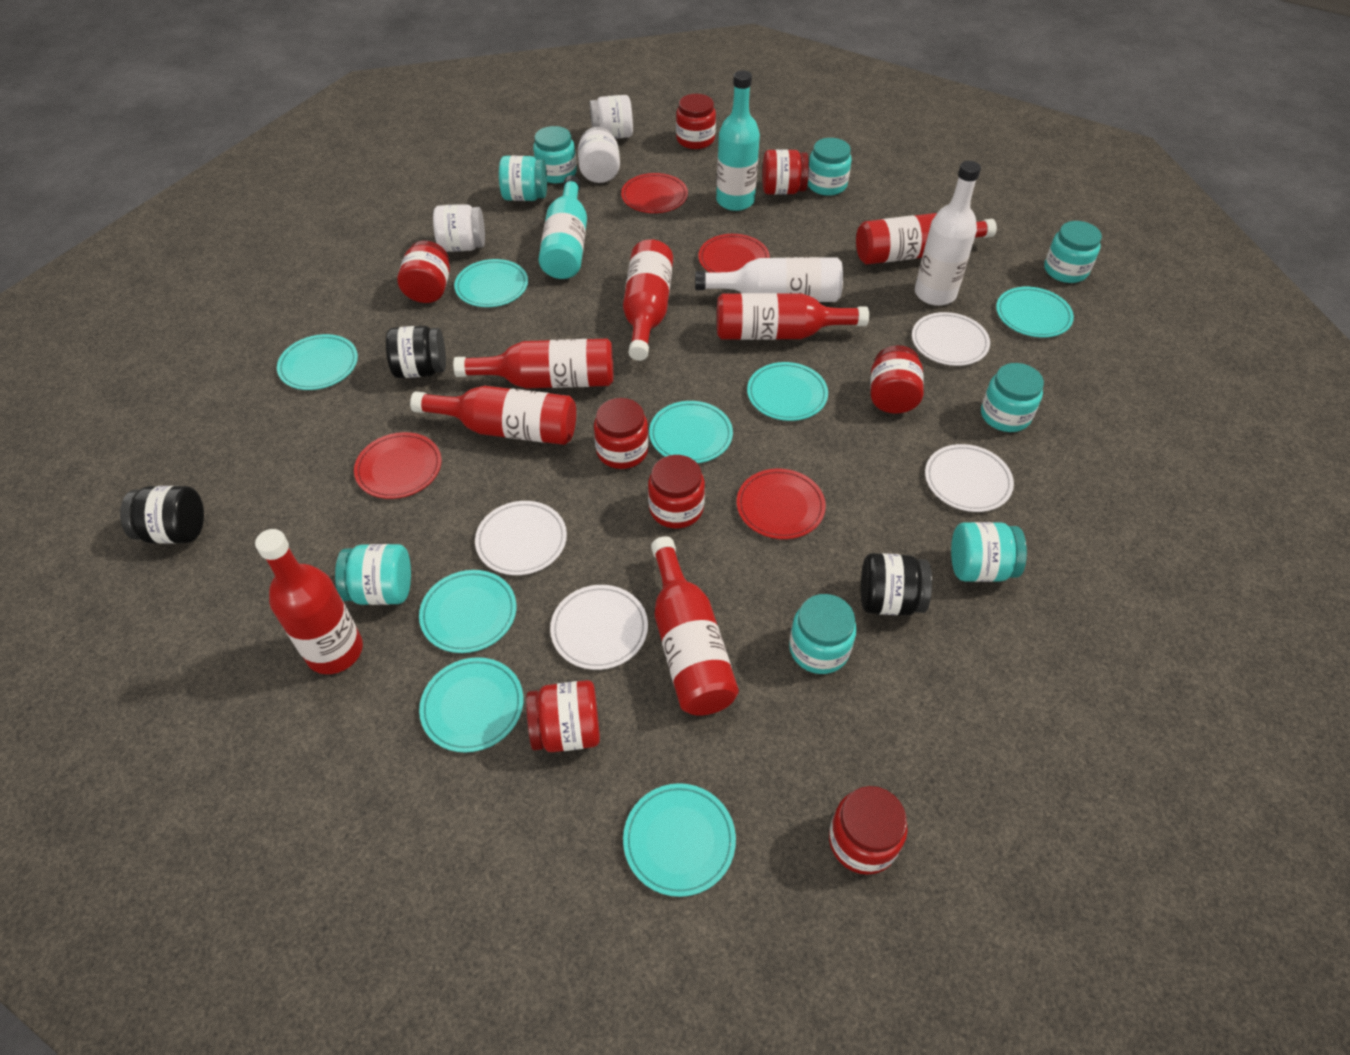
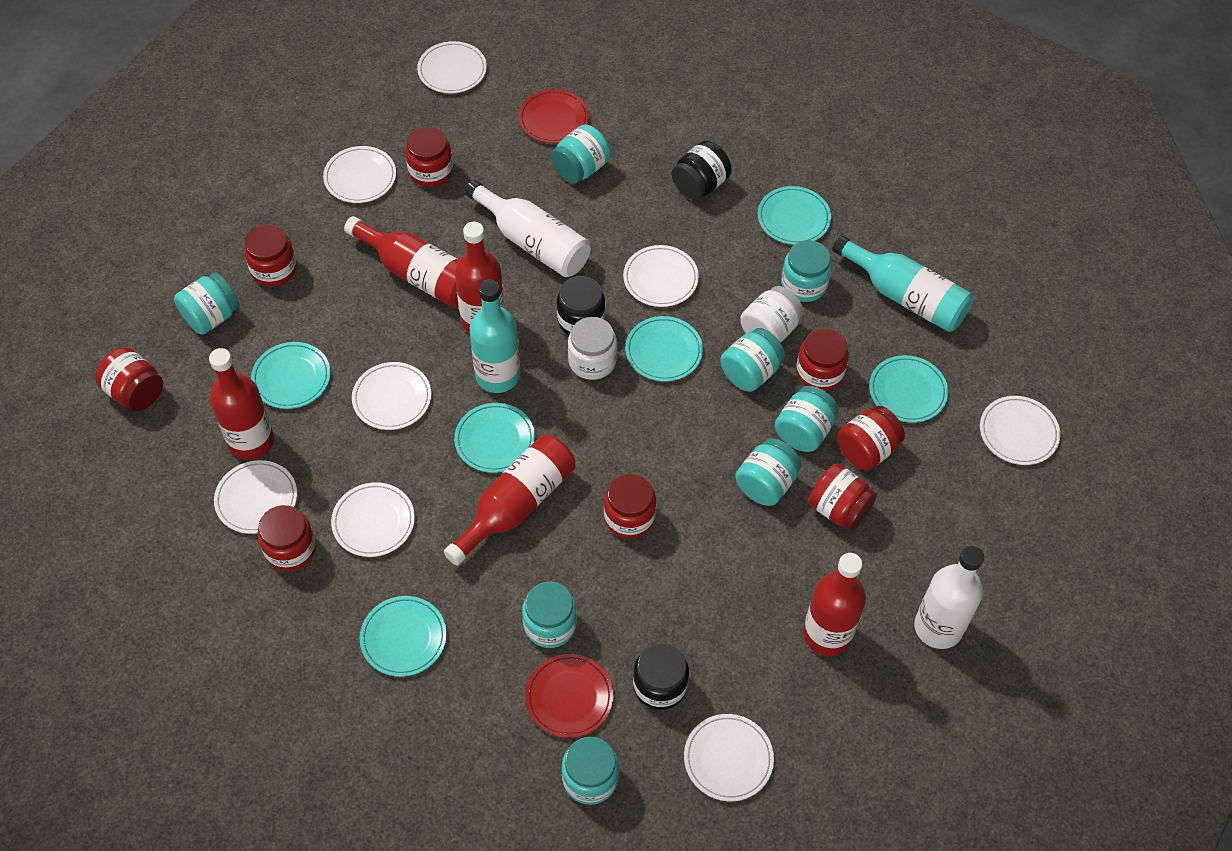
red bottle: [255,529,363,674] [410,386,576,445] [453,339,613,389] [623,239,673,361] [651,536,739,716] [717,293,869,340] [856,213,997,265] = 7 -> [209,348,274,460] [344,216,459,308] [444,435,575,565] [455,222,505,333] [803,553,866,656] = 5
red plate: [354,432,442,499] [621,173,688,213] [698,234,770,273] [737,469,826,539] = 4 -> [518,89,589,143] [525,654,613,738] = 2
turquoise plate: [277,334,358,390] [419,570,516,653] [419,657,523,753] [454,259,528,307] [623,783,736,897] [649,401,733,463] [747,362,828,421] [996,287,1074,338] = 8 -> [251,342,330,409] [360,596,447,677] [454,403,535,473] [625,316,703,382] [758,186,831,245] [869,355,948,423] = 6
white jar: [433,204,485,252] [578,127,620,183] [590,95,633,139] = 3 -> [568,317,617,380] [740,286,804,343] = 2
white plate: [475,501,567,575] [550,585,648,670] [912,312,990,366] [925,444,1014,512] = 4 -> [214,460,297,534] [323,146,396,203] [331,482,415,557] [352,362,431,430] [417,41,487,93] [623,245,699,307] [684,714,774,801] [980,396,1060,465] = 8

